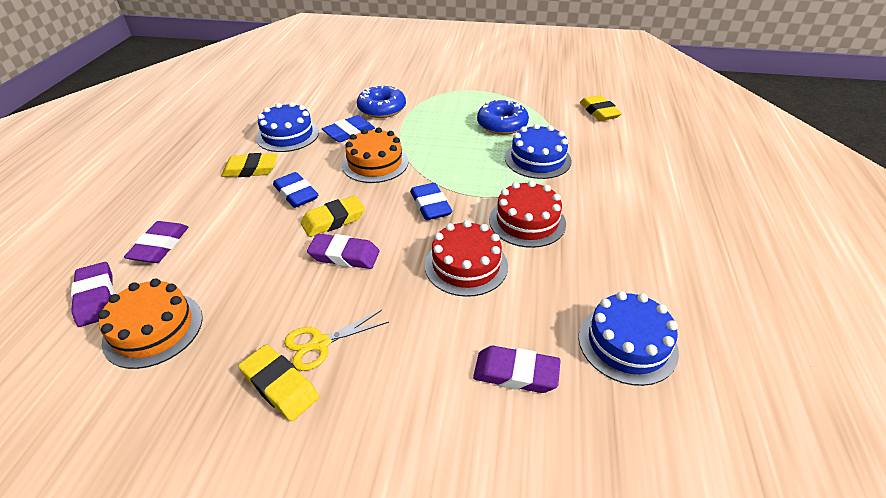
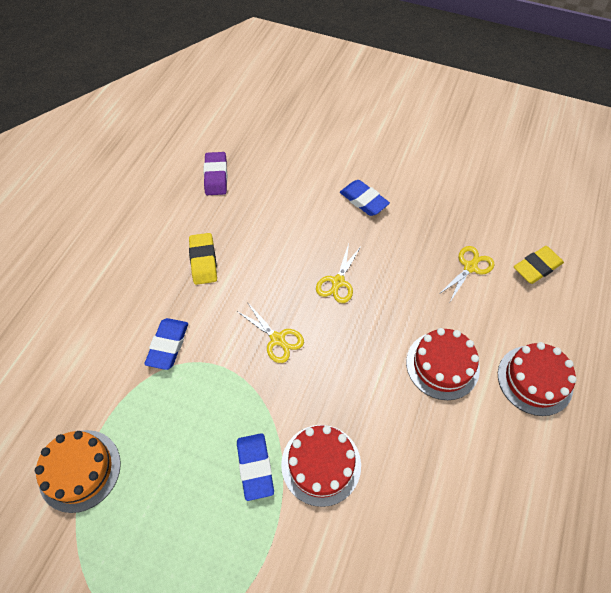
blue cake: [256,102,319,152] [505,124,572,179] [578,291,679,386] = 3 -> none = 0
blue donut: [357,86,406,118] [477,99,529,135] = 2 -> none = 0
orange cake: [98,279,203,369] [342,127,408,183] = 2 -> [35,430,121,513] = 1
purple eraser: [71,262,114,327] [124,221,188,263] [307,234,380,269] [473,346,561,393] = 4 -> [203,152,227,195] = 1
red cake: [425,220,508,297] [489,180,566,248] = 2 -> [281,425,361,507] [406,328,480,400] [498,342,577,416] = 3
yellow eraser: [221,153,278,177] [238,345,319,421] [301,195,365,237] [580,95,622,121] = 4 -> [189,233,217,285] [514,246,564,284] = 2
yellow scissors: [284,310,389,371] = 1 -> [237,302,304,363] [316,244,361,303] [438,246,495,302] = 3

